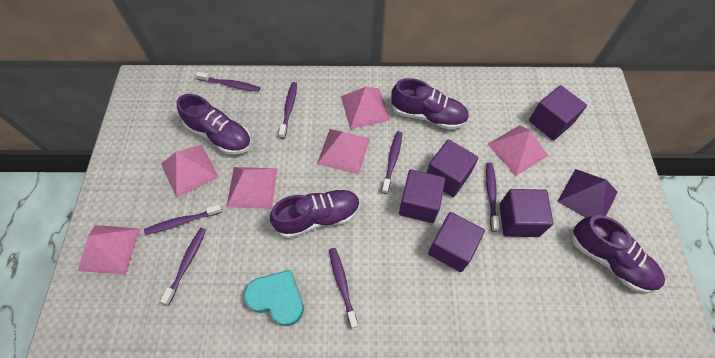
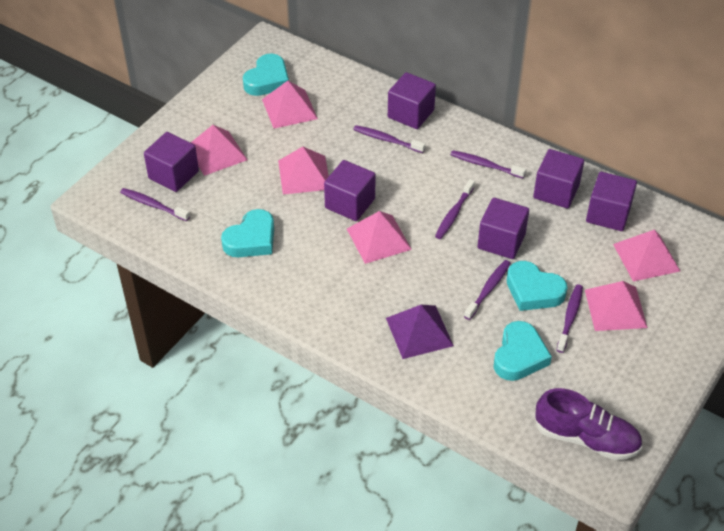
purple cube: [399,169,446,223] [427,139,478,197] [428,212,485,272] [499,189,553,237] [529,85,587,140] = 5 -> [144,132,199,192] [324,160,376,221] [388,72,436,129] [477,198,529,259] [533,149,584,208] [586,172,637,231] = 6
purple shoe: [176,94,251,155] [270,189,360,238] [391,78,469,130] [572,215,665,293] = 4 -> [534,388,642,460] = 1
purple toothbrush: [144,204,223,235] [160,228,206,305] [196,72,260,92] [279,82,297,139] [329,248,358,329] [381,131,402,194] [486,162,500,232] = 7 -> [120,188,190,221] [353,125,425,153] [435,179,475,239] [451,150,526,178] [464,260,511,320] [557,284,583,353] = 6
turquoise heart: [244,270,304,326] = 1 -> [221,209,274,257] [243,54,289,96] [494,321,552,381] [507,261,567,311] = 4

